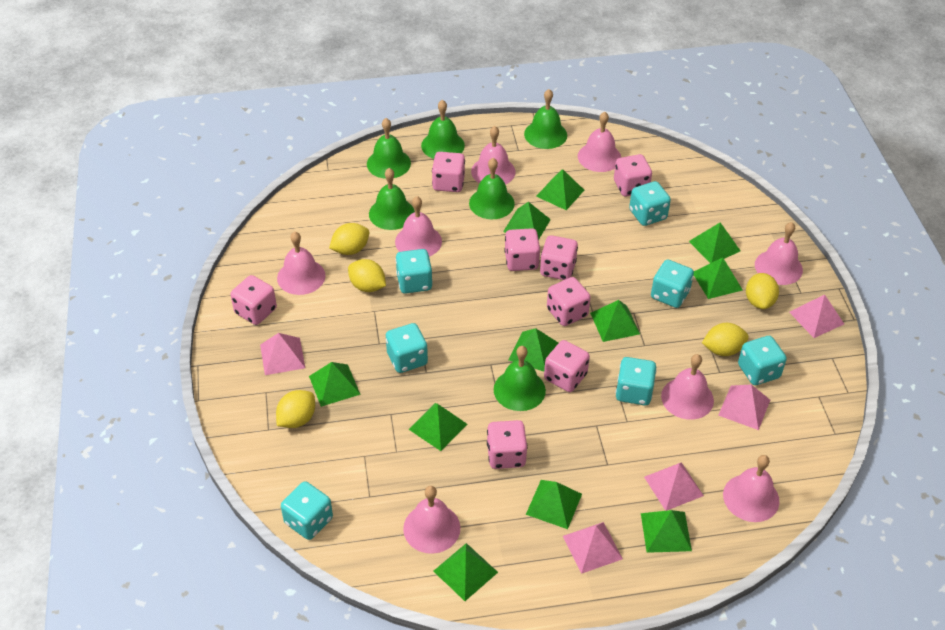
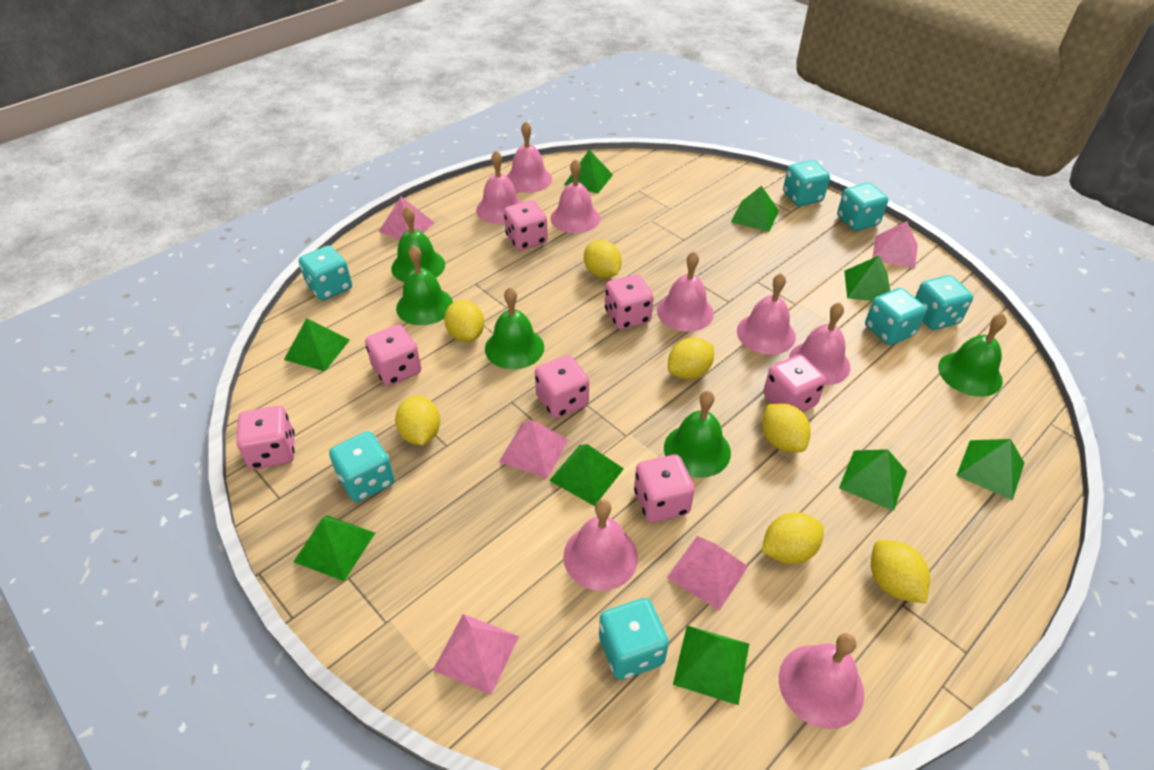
green bell: [367,118,411,179] [369,168,415,230] [421,100,465,159] [469,158,515,219] [494,346,546,411] [524,89,567,149] = 6 -> [391,206,445,282] [396,245,453,325] [485,287,544,369] [664,390,731,478] [938,313,1007,397] = 5
green pyramid: [309,362,361,407] [408,403,467,451] [433,543,498,601] [503,202,551,240] [509,328,558,371] [526,480,582,529] [536,169,584,210] [590,300,640,342] [641,510,692,553] [689,222,740,263] [694,258,742,299] = 11 -> [284,318,350,371] [294,515,375,581] [549,444,624,506] [564,150,613,194] [673,625,749,705] [731,186,779,232] [839,449,907,511] [844,256,890,301] [956,439,1024,500] = 9
pink dice: [230,275,277,325] [432,152,465,192] [487,420,528,469] [504,228,540,271] [540,235,578,280] [544,340,590,392] [547,277,591,326] [614,154,652,196] = 8 -> [236,406,295,469] [365,325,421,386] [504,200,548,250] [535,355,589,418] [605,274,654,330] [634,455,695,523] [763,354,826,412] = 7
yellow lemon: [276,390,315,428] [329,223,370,255] [348,259,386,292] [702,323,749,356] [746,273,779,309] = 5 -> [395,396,440,445] [444,300,484,342] [584,240,622,278] [668,337,714,379] [762,404,811,452] [762,512,824,564] [871,540,930,603] = 7

